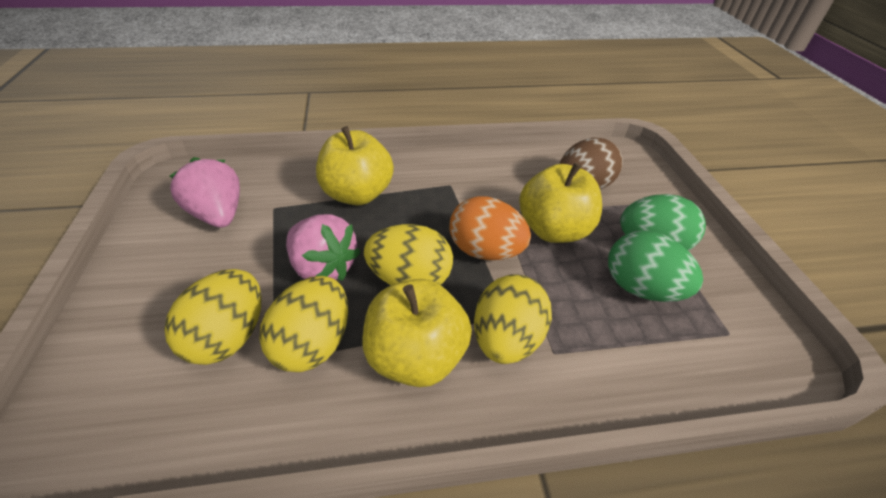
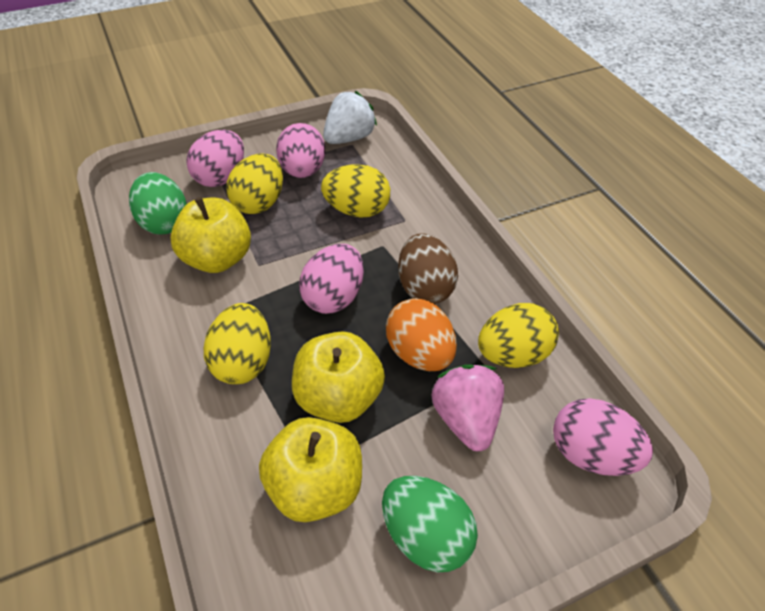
pink egg: none = 0 -> [186,129,244,187] [276,123,325,178] [299,244,364,314] [553,398,653,476] = 4
pink strawberry: [170,157,240,228] [286,214,361,281] = 2 -> [432,364,504,451] = 1
white strawberry: none = 0 -> [323,91,377,144] = 1

